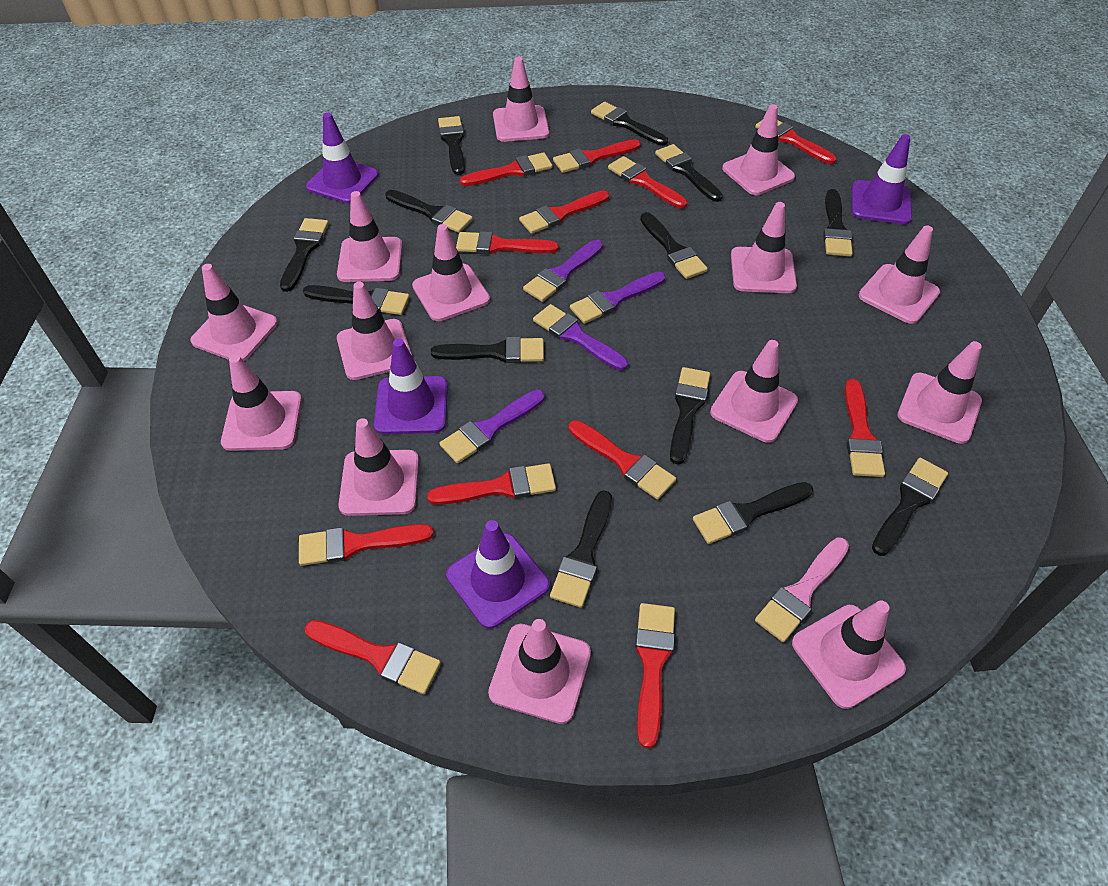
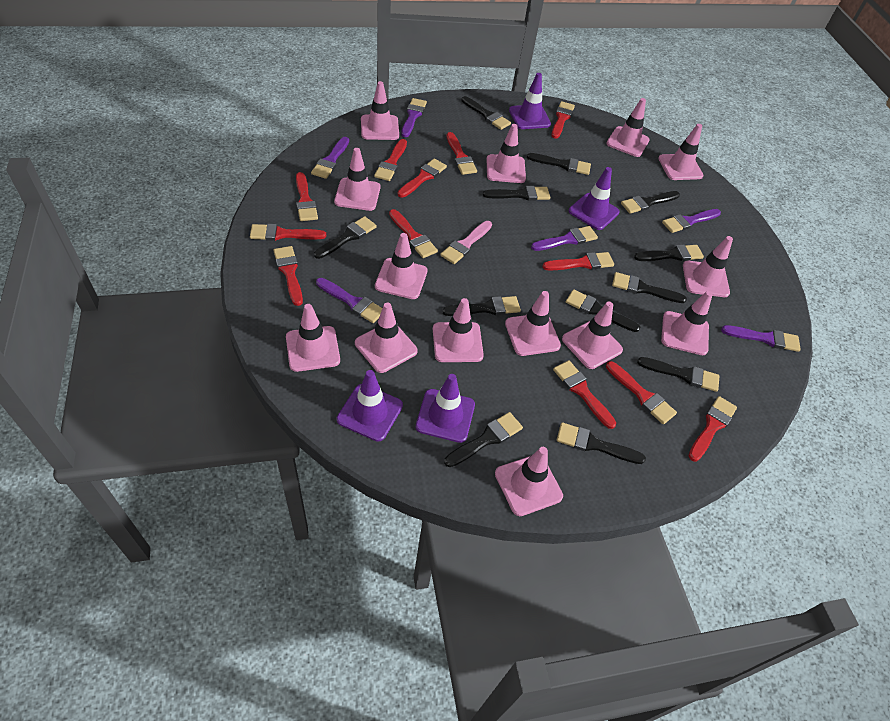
black brush: [280,218,329,292] [303,285,410,315] [385,190,473,233] [431,337,544,363] [438,116,465,175] [550,490,612,608] [591,102,668,146] [640,212,708,279] [655,144,723,202] [670,367,710,465] [693,482,813,544] [823,189,853,257] [872,458,948,556] = 13 -> [314,216,377,259] [442,296,521,316] [444,412,523,467] [461,96,511,130] [483,186,550,201] [527,153,591,175] [557,422,646,464] [566,289,640,332] [612,272,687,303] [621,191,680,213] [634,245,704,261] [637,357,719,392] = 12
purple brush: [439,389,545,463] [523,240,603,302] [533,304,628,371] [570,272,665,324] = 4 -> [311,137,349,179] [316,278,382,323] [401,98,427,137] [531,226,598,251] [662,209,721,233] [721,325,801,352] = 6

